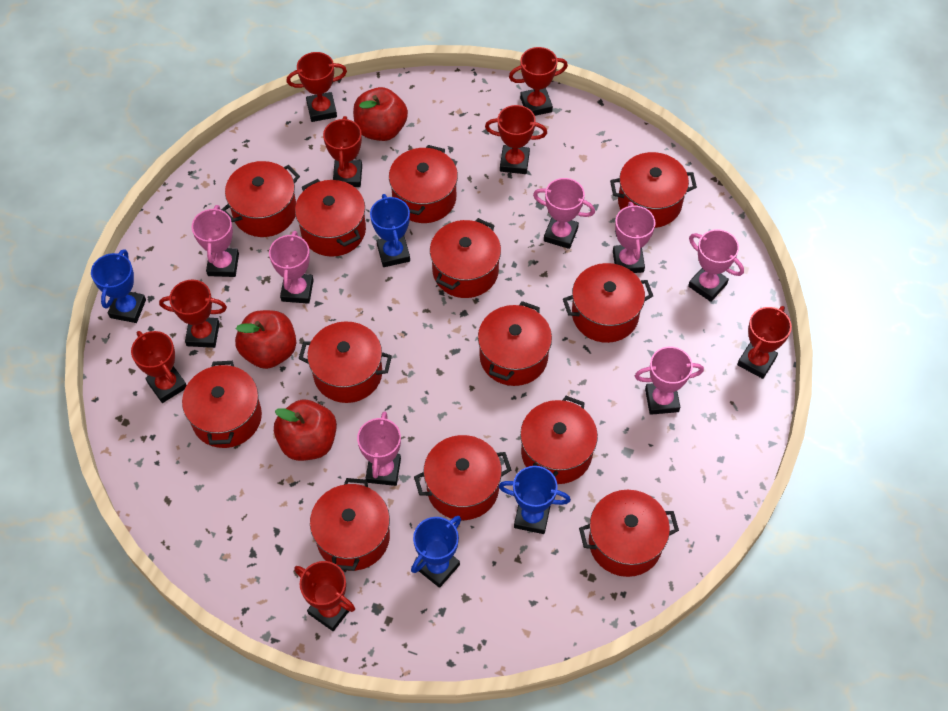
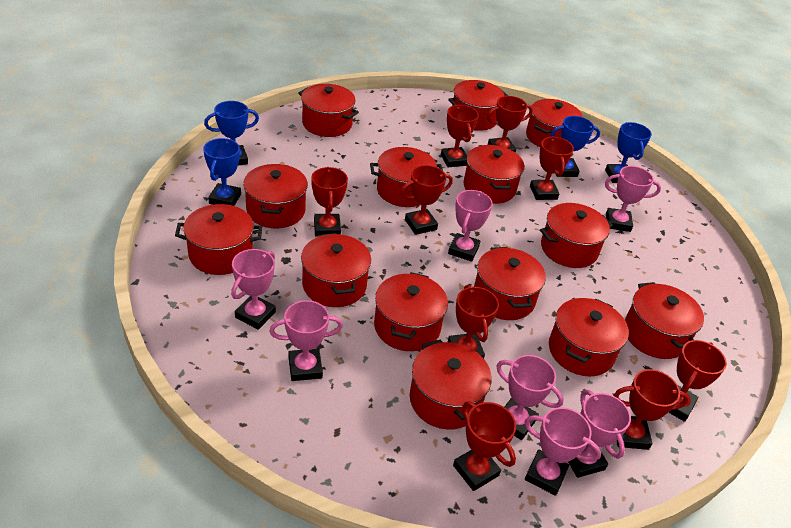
red apple: [235,310,296,369] [274,400,337,461] [353,87,408,141] = 3 -> none = 0
red pot: [182,361,262,448] [221,161,300,237] [295,179,366,257] [299,321,392,403] [310,478,390,571] [389,145,458,223] [414,435,511,520] [430,218,501,298] [478,301,552,386] [520,396,598,484] [563,263,653,343] [579,490,679,577] [610,152,697,228] = 13 -> [175,204,262,275] [243,164,308,228] [298,84,359,137] [301,233,371,307] [370,147,443,207] [374,272,448,351] [410,340,491,430] [448,80,508,131] [463,145,524,204] [474,247,546,320] [526,99,583,147] [540,203,613,268] [549,298,629,376] [625,282,704,359] = 14
red trophy: [131,331,187,403] [159,280,227,348] [287,52,347,122] [294,561,355,631] [323,116,362,187] [485,105,547,174] [509,47,568,116] [737,306,792,379] = 8 -> [311,167,348,237] [401,165,453,235] [441,105,479,167] [448,285,499,358] [453,401,516,491] [487,96,533,153] [530,136,574,200] [614,369,689,450] [668,340,727,422] = 9

